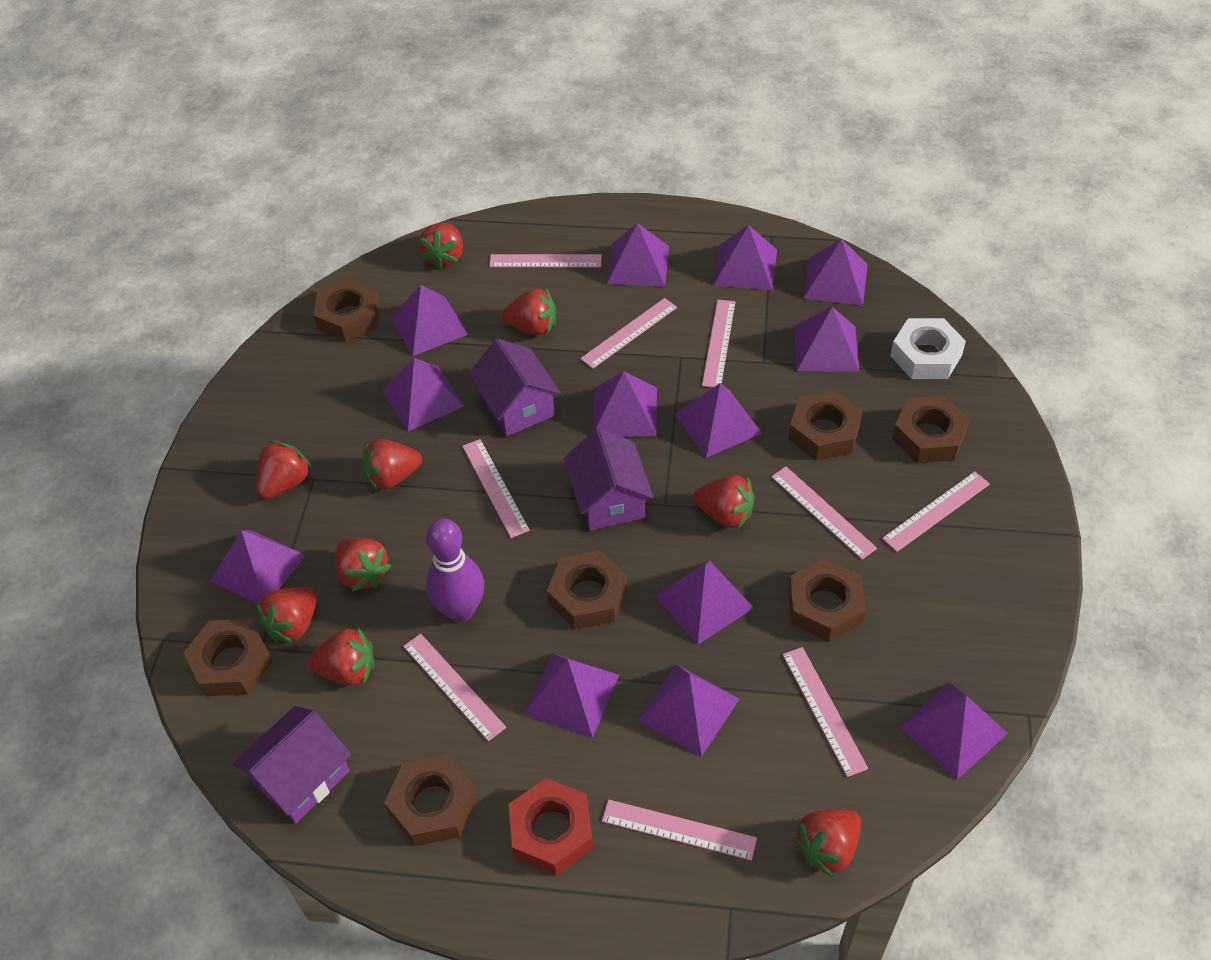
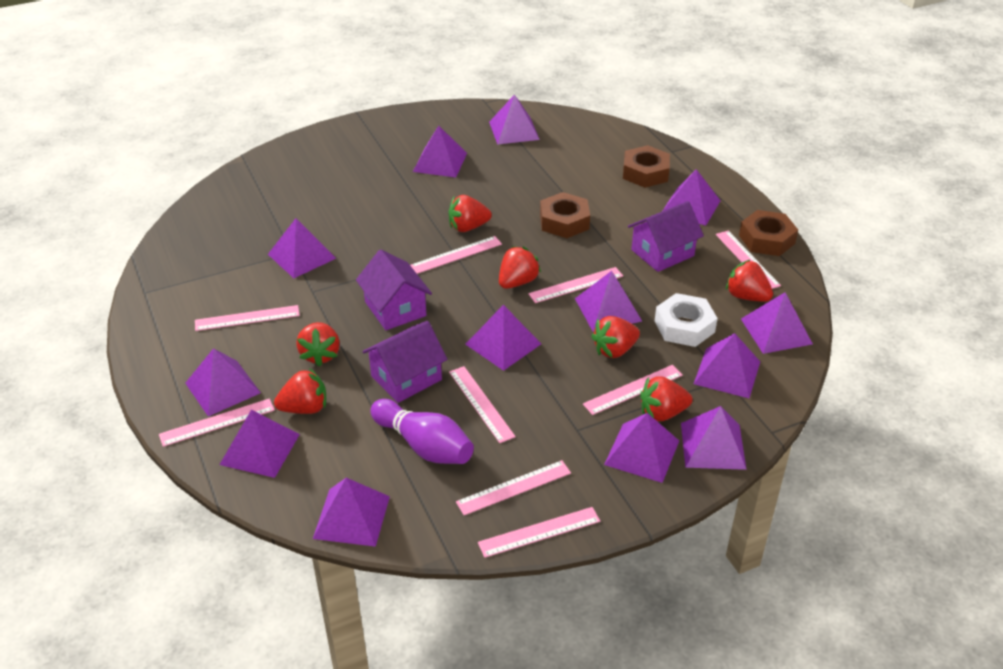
brown nut: [183,618,273,696] [313,278,380,342] [384,754,477,846] [547,550,627,629] [788,559,866,642] [789,390,862,460] [892,396,970,463] = 7 -> [540,192,590,238] [623,145,670,188] [739,210,798,256] = 3
red nut: [509,778,593,875] = 1 -> none = 0
red strawberry: [256,440,312,499] [256,587,317,644] [308,628,374,685] [335,537,392,592] [362,439,422,490] [419,223,463,269] [502,288,556,335] [693,475,754,529] [792,809,861,877] = 9 -> [274,368,326,414] [296,322,340,367] [448,195,492,232] [499,246,541,289] [591,316,640,358] [640,376,693,421] [726,260,773,302] = 7

